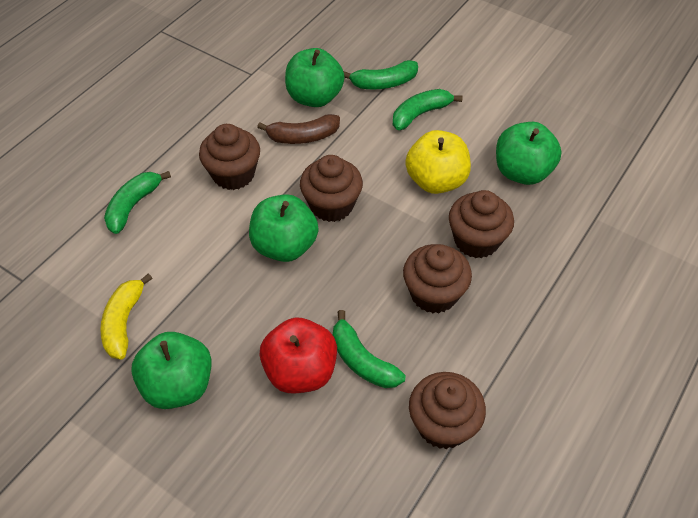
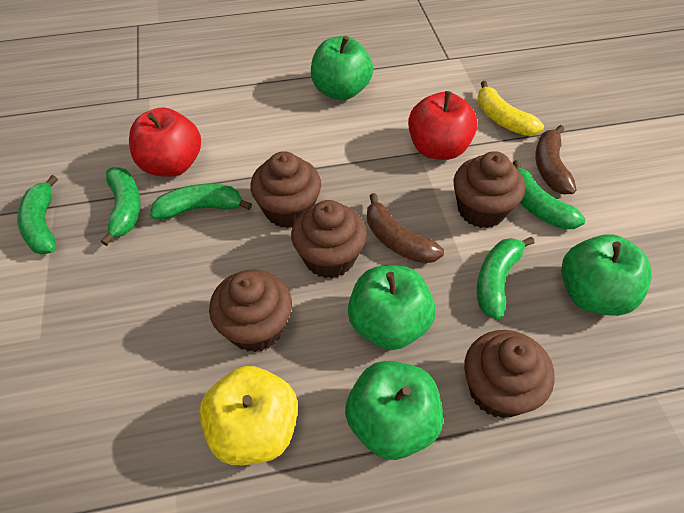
brown banana: [257,114,340,144] = 1 -> [367,193,444,263] [535,125,577,194] = 2
green banana: [104,171,171,234] [333,310,405,388] [343,60,418,89] [393,89,463,130] = 4 -> [17,175,58,255] [101,167,141,246] [150,184,252,220] [477,237,534,320] [513,160,585,229] = 5
red apple: [259,317,337,393] = 1 -> [129,107,201,177] [408,91,478,160] = 2

